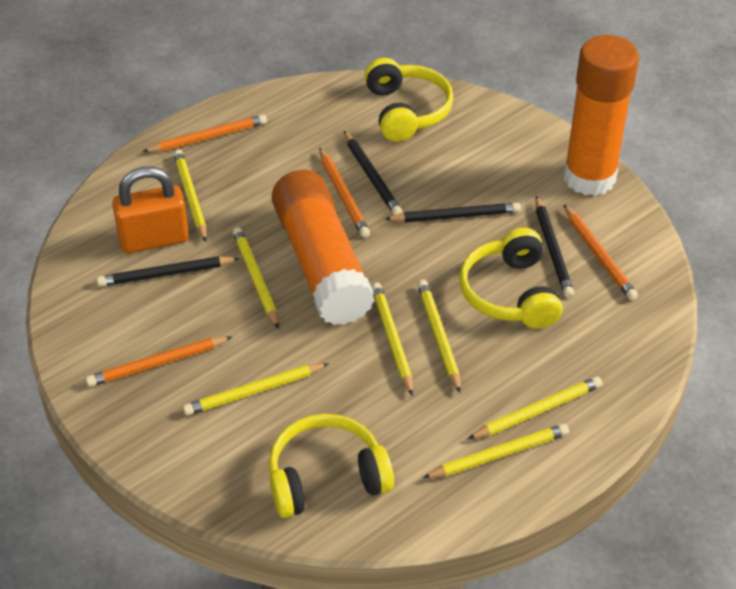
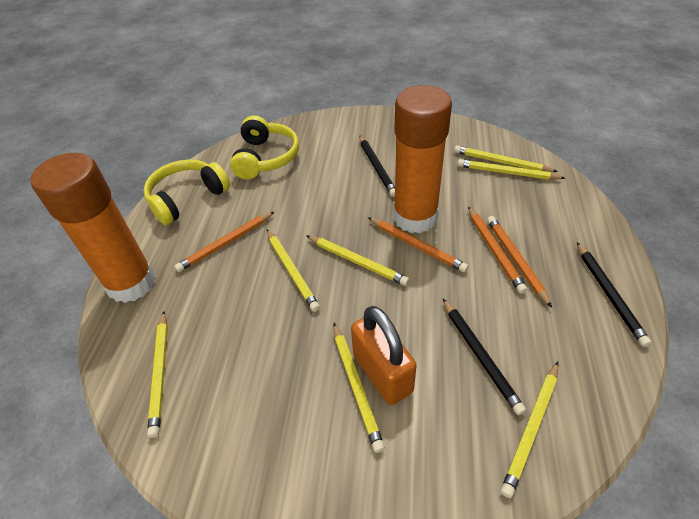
black pencil: [97,256,240,287] [344,131,402,215] [385,203,521,223] [535,196,574,298] = 4 -> [359,135,395,197] [443,299,526,415] [577,242,652,347] = 3
yellow headphones: [269,414,394,518] [364,58,454,142] [459,228,563,329] = 3 -> [143,160,230,225] [230,115,299,179] = 2

